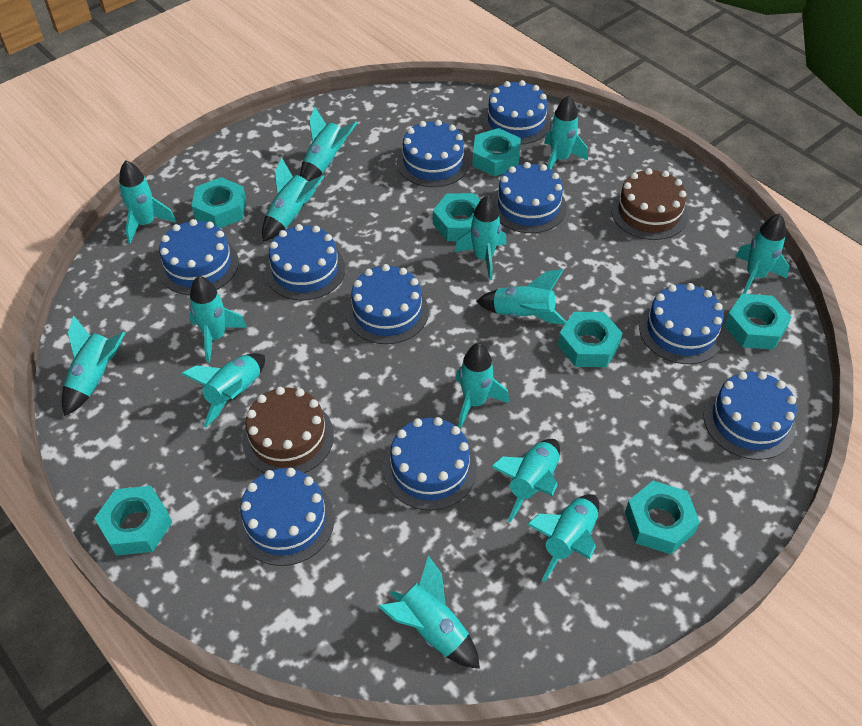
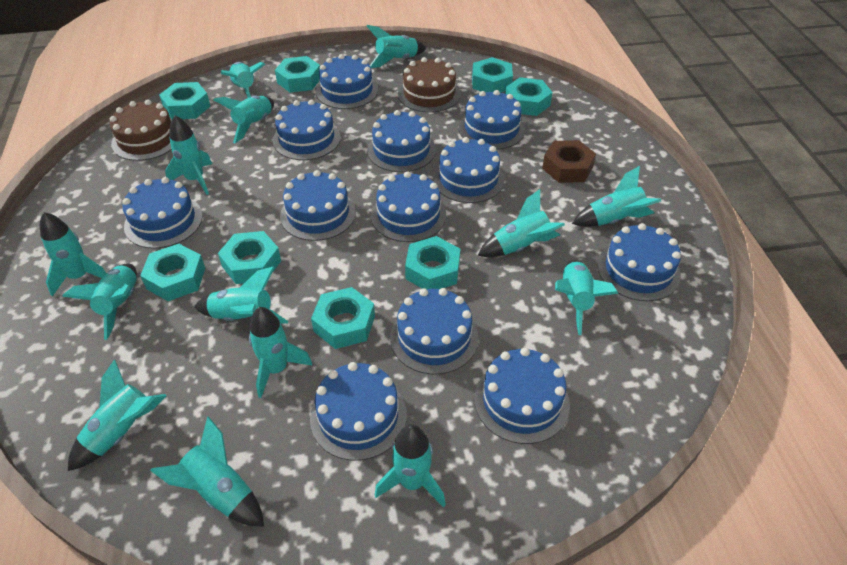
blue cake: [158,219,239,295] [237,468,334,566] [265,224,345,301] [346,264,429,344] [383,417,477,510] [397,120,469,187] [482,80,551,145] [492,162,567,233] [639,283,725,364] [703,371,797,460] = 10 -> [122,177,203,249] [273,100,341,160] [280,170,356,241] [310,362,407,461] [316,54,378,109] [367,110,436,172] [371,171,446,242] [390,288,479,374] [433,137,505,203] [459,90,525,150] [474,347,570,444] [598,223,681,301] = 12
brown nut: none = 0 -> [542,140,596,183] = 1
turquoise nut: [94,486,172,556] [192,177,246,228] [433,193,480,241] [472,128,521,177] [558,312,623,367] [625,481,700,554] [724,294,792,350] = 7 -> [140,244,205,301] [159,82,210,119] [218,231,281,284] [275,56,320,93] [311,287,375,349] [405,236,460,289] [472,57,513,93] [505,77,553,116] = 8

